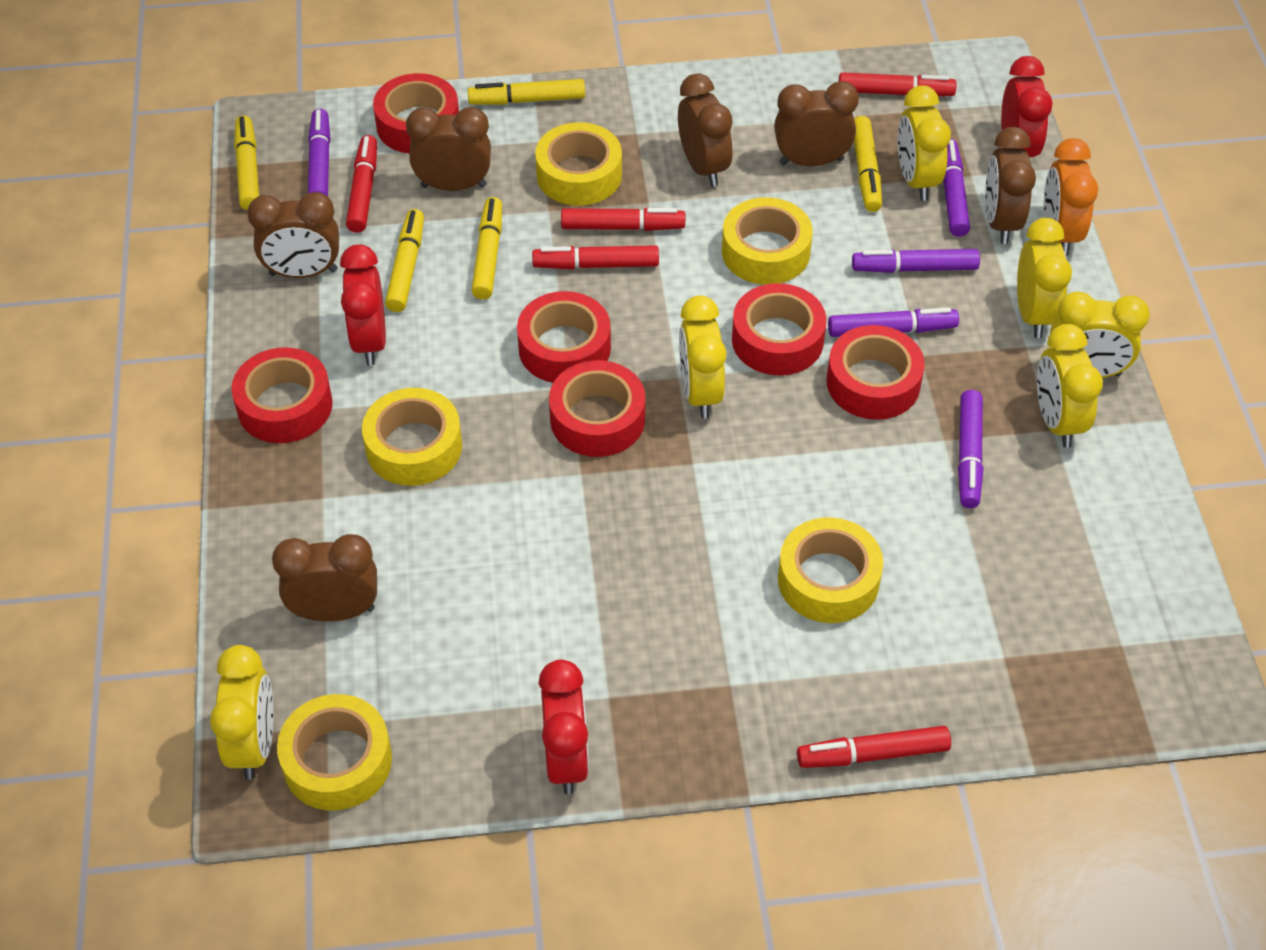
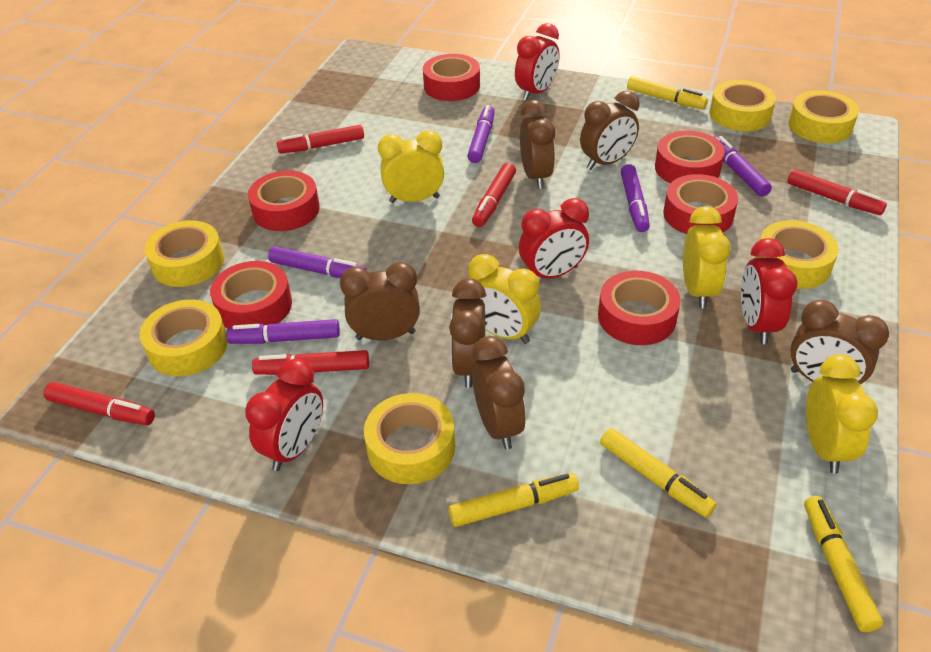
orange clock: [1044,138,1098,256] = 1 -> none = 0
red clock: [340,244,386,366] [538,660,589,795] [1001,56,1053,157] = 3 -> [245,359,323,471] [515,23,560,101] [519,198,589,278] [741,238,798,344] = 4
yellow clock: [210,645,274,780] [679,296,727,419] [898,85,951,201] [1017,218,1072,338] [1037,324,1103,448] [1050,292,1150,378] = 6 -> [378,130,444,203] [468,254,541,344] [683,206,731,308] [806,354,878,474] = 4
yellow marker: [234,116,259,210] [385,209,424,312] [468,79,585,105] [472,197,502,300] [854,116,882,212] = 5 -> [448,473,579,527] [600,428,717,518] [627,76,708,109] [804,496,883,632] = 4
yellow tape: [277,694,392,811] [362,388,462,486] [535,122,622,206] [722,197,813,285] [778,517,883,623] = 5 -> [140,299,228,376] [145,220,224,287] [364,393,455,484] [709,80,776,131] [755,220,839,289] [788,90,859,143] = 6

